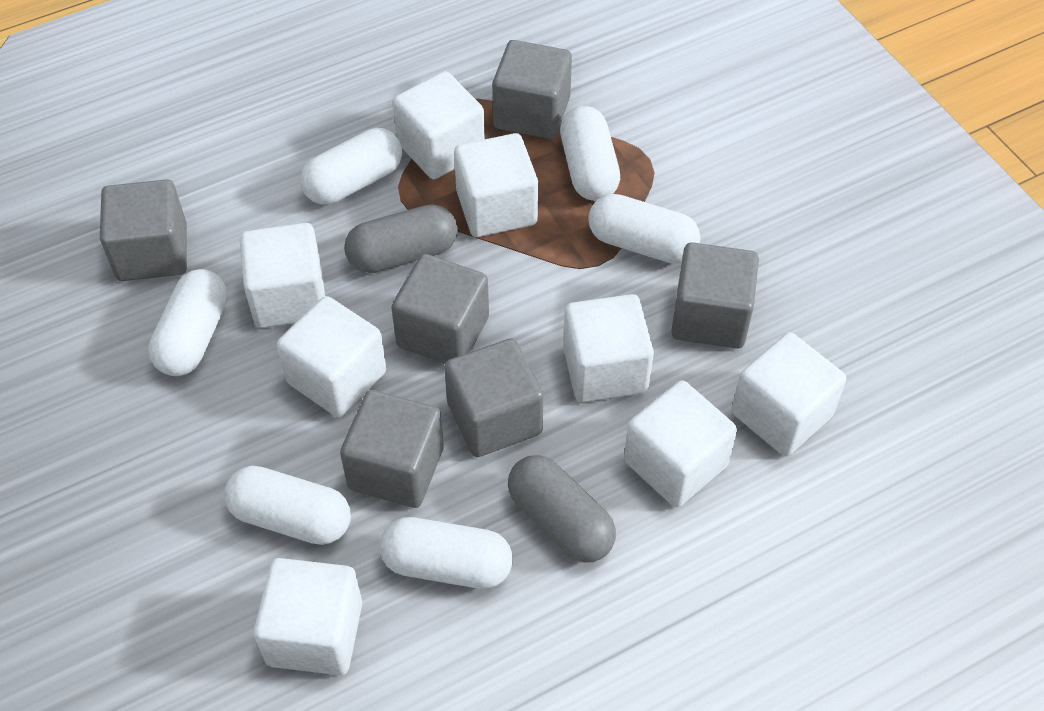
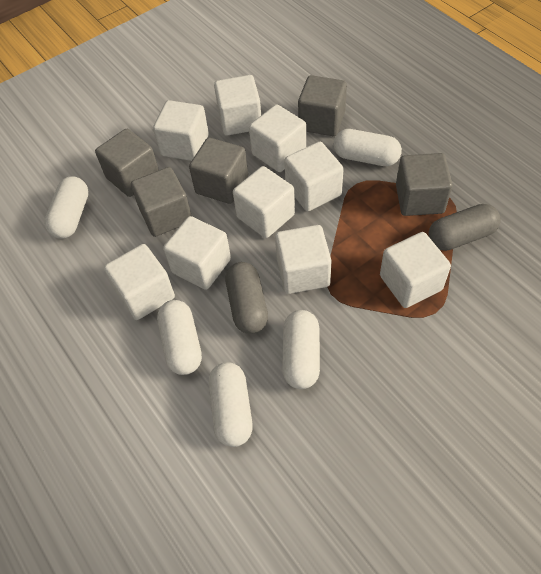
grey cube: [100,179,187,281] [340,390,444,508] [391,254,489,364] [444,339,544,457] [492,40,572,139] [671,242,759,349] = 6 -> [95,129,159,197] [131,167,192,237] [189,138,248,204] [298,75,347,136] [396,153,453,216] = 5
white capsule: [148,269,227,376] [224,466,351,545] [300,128,402,204] [379,517,513,589] [560,106,620,201] [588,194,701,264] = 6 -> [44,176,89,239] [157,300,202,375] [209,362,253,447] [282,310,320,389] [333,129,402,166] = 5
white cube: [240,223,325,328] [254,558,362,675] [277,296,386,417] [393,71,485,179] [454,133,538,237] [563,294,654,402] [624,381,737,507] [732,332,846,456] = 8 -> [104,244,175,320] [153,100,209,161] [163,216,231,290] [214,75,261,136] [233,166,295,238] [249,104,306,172] [275,225,332,294] [284,142,344,211] [380,232,451,308] = 9

